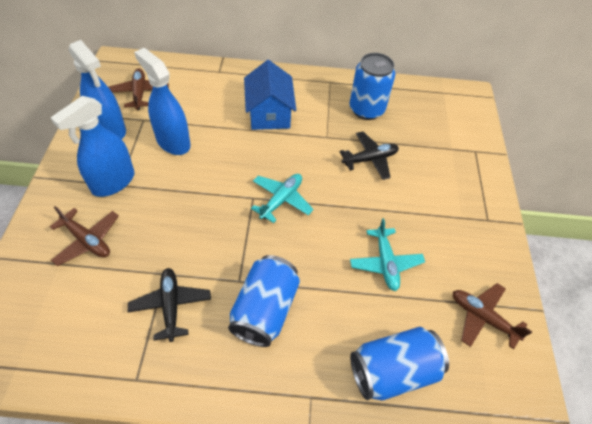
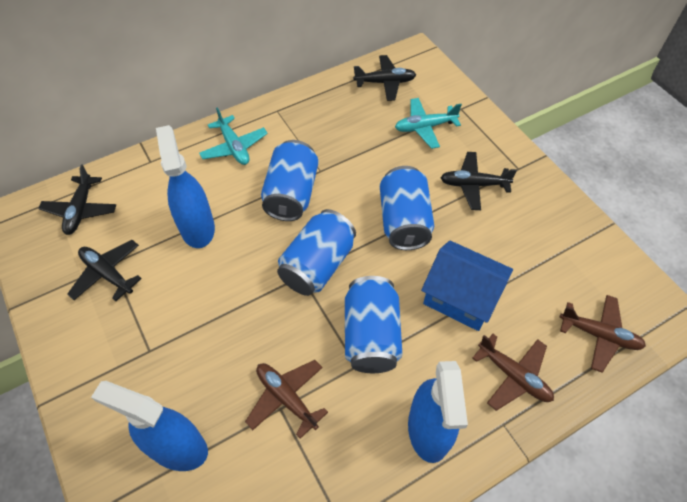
black plane: [128,268,211,342] [340,131,399,180] = 2 -> [38,164,116,235] [67,240,142,301] [353,55,416,101] [441,152,517,210] = 4
blue can: [228,255,300,347] [349,53,395,120] [350,327,449,401] = 3 -> [261,140,319,221] [277,209,356,296] [345,276,402,373] [380,166,434,250] = 4

